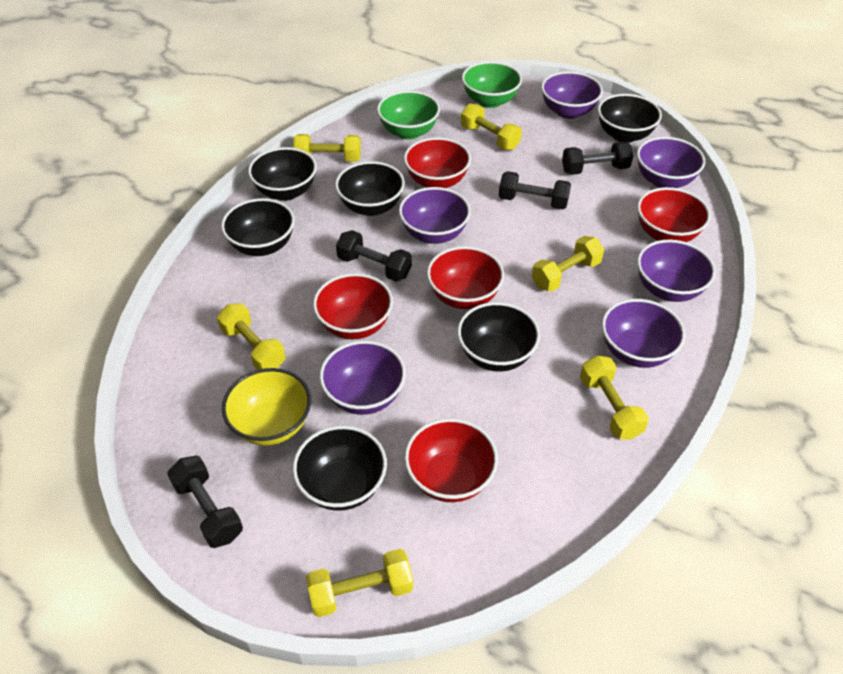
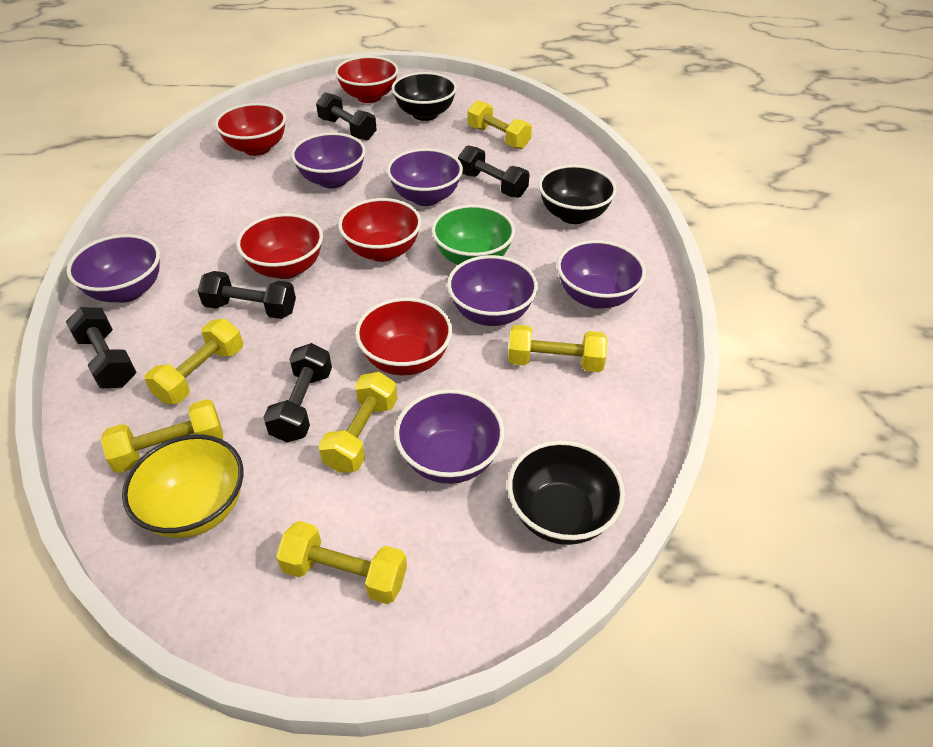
black bowl: [221,198,295,256] [248,147,317,201] [292,426,387,511] [335,161,405,216] [457,302,540,372] [598,94,662,143] = 6 -> [392,72,457,121] [507,440,625,545] [539,165,617,224] = 3
black dumbbell: [167,456,243,548] [336,230,412,281] [499,171,571,209] [562,142,633,175] = 4 -> [66,307,137,388] [198,271,296,319] [263,343,332,442] [316,92,377,141] [458,145,530,198] = 5
green bowl: [377,91,440,140] [462,61,522,108] = 2 -> [431,205,515,265] = 1

